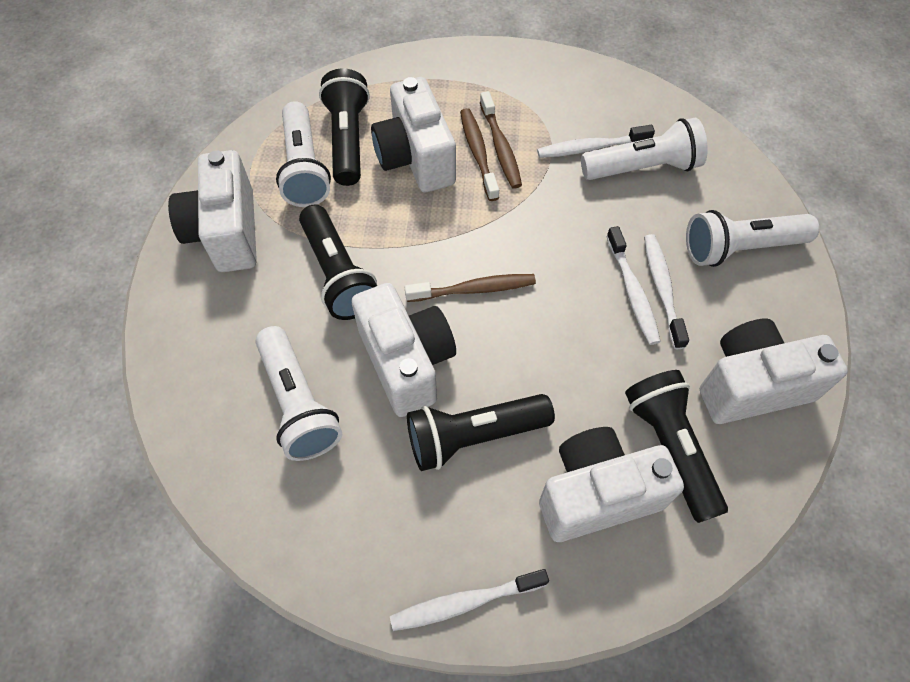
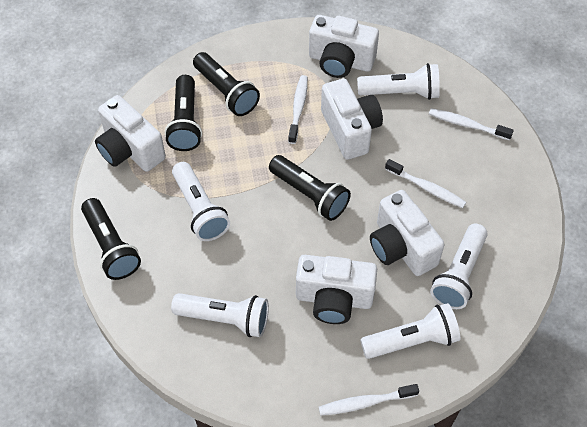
brown toothbrush: [404,274,536,302] [460,108,499,201] [480,91,522,189] = 3 -> none = 0
white flashlight: [255,326,342,461] [276,101,331,207] [581,118,708,180] [686,210,819,267] = 4 -> [171,293,269,337] [172,162,230,241] [357,63,440,100] [360,303,460,359] [430,224,488,309] = 5

